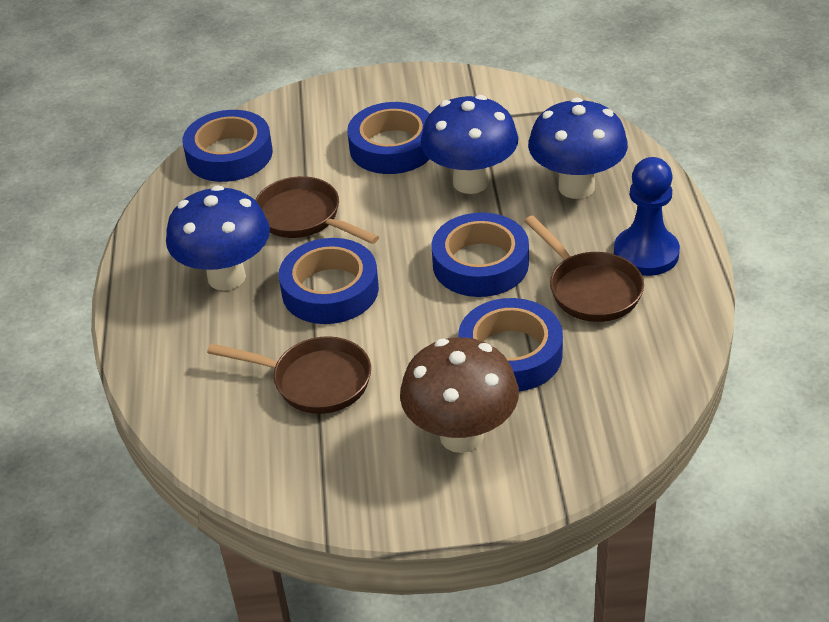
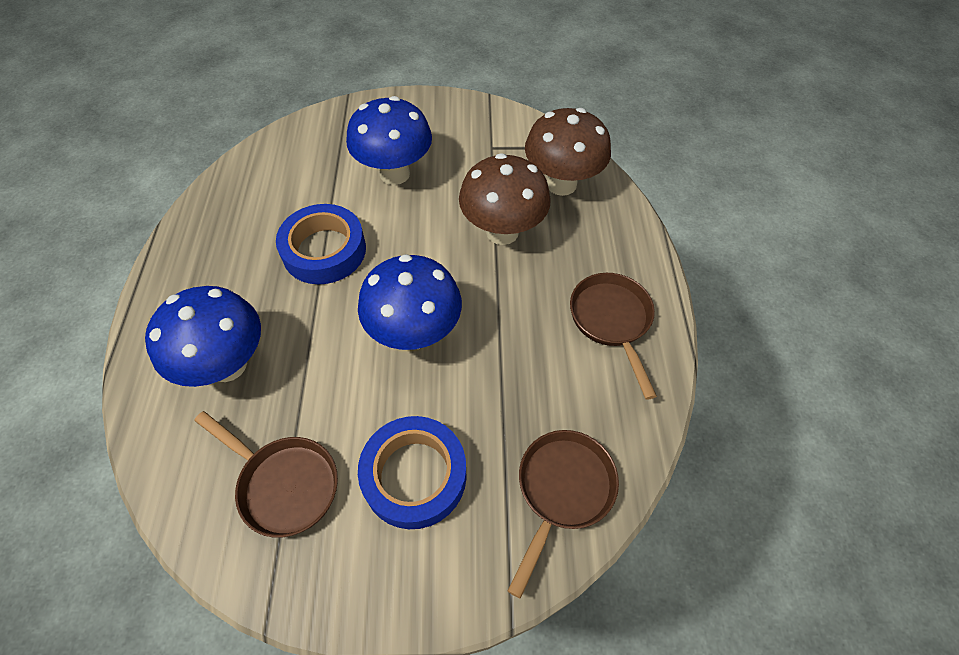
blue pawn: [614,157,680,276] = 1 -> none = 0
blue tape: [183,110,273,182] [279,238,379,324] [347,102,430,174] [432,212,529,297] [458,298,563,391] = 5 -> [276,204,366,284] [358,416,467,529] = 2
brown mushroom: [400,337,519,453] = 1 -> [459,153,551,245] [525,108,611,196] = 2

